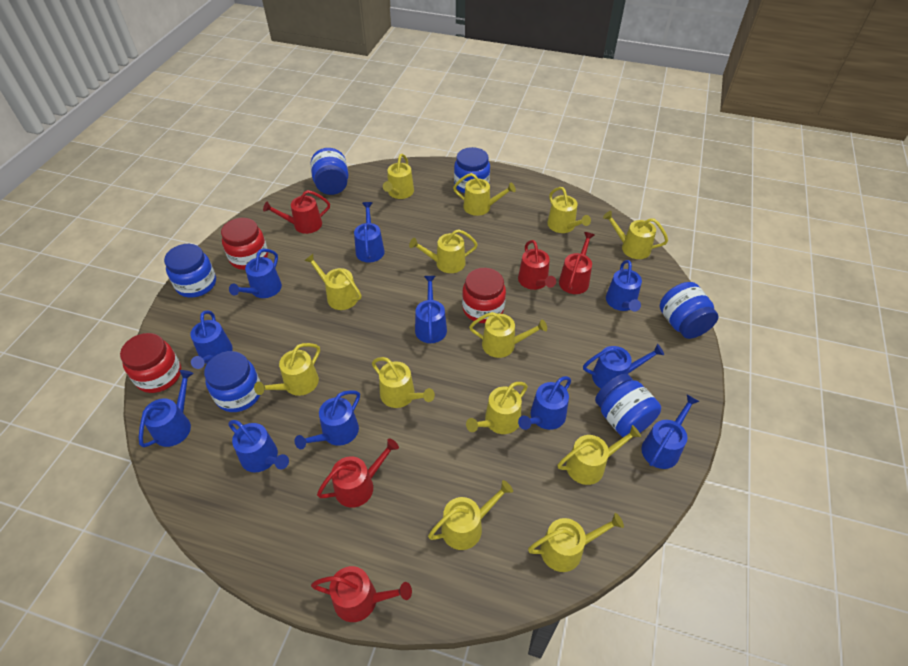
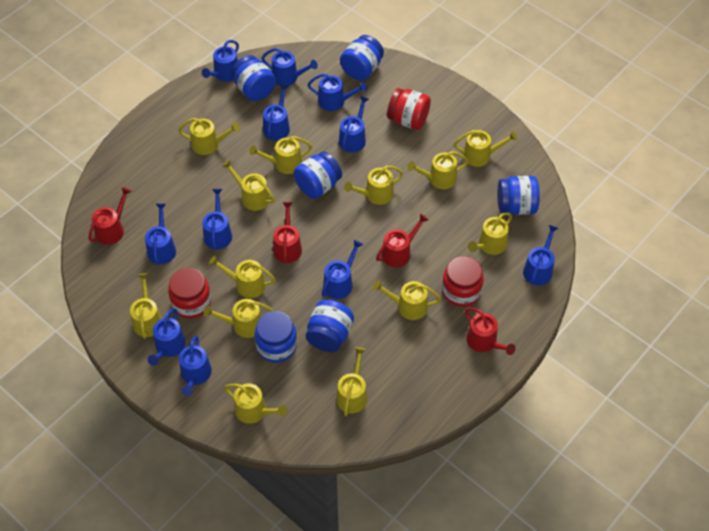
red watering can: [263,190,330,234] [311,566,412,622] [317,438,399,508] [518,240,556,290] [559,232,595,294] = 5 -> [88,187,131,245] [273,202,302,264] [376,214,428,267] [465,308,515,355] = 4

